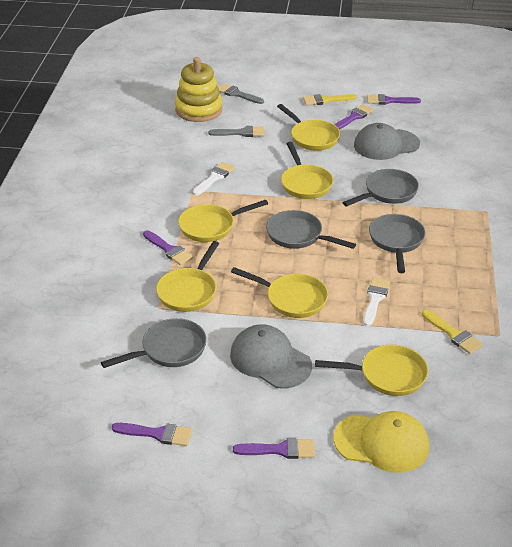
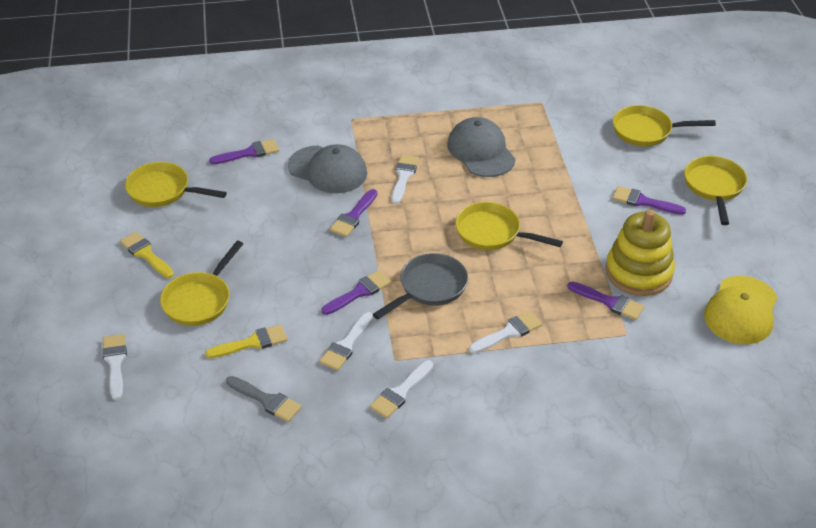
grey brush: [208,126,265,137] [218,83,264,104] = 2 -> [226,376,302,422] = 1
grey pan: [101,318,207,368] [266,210,356,249] [343,169,419,206] [369,214,425,273] = 4 -> [373,253,468,319] = 1
white brush: [193,162,235,196] [363,277,390,326] = 2 -> [102,334,127,400] [319,312,373,371] [370,360,433,418] [391,155,419,204] [469,311,542,353] = 5
yellow pan: [156,241,219,312] [178,200,268,242] [231,267,328,318] [277,104,340,151] [281,142,333,199] [315,345,428,396] = 6 -> [125,162,227,207] [160,241,243,326] [455,202,563,250] [613,105,716,146] [684,156,747,225] = 5

